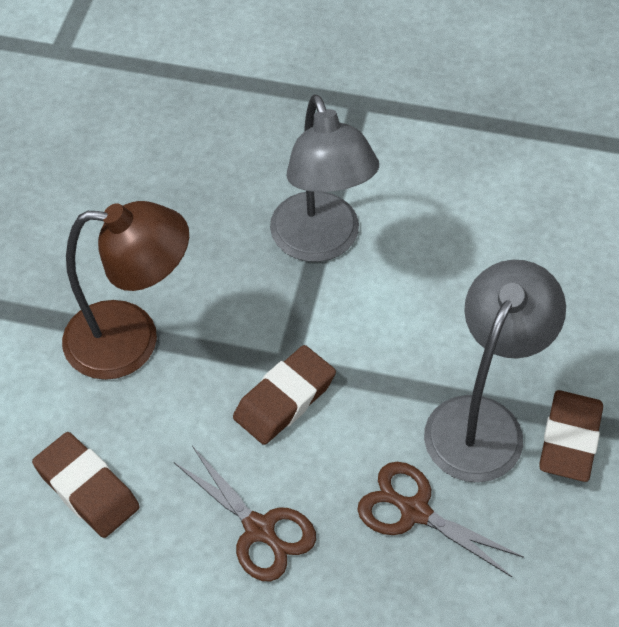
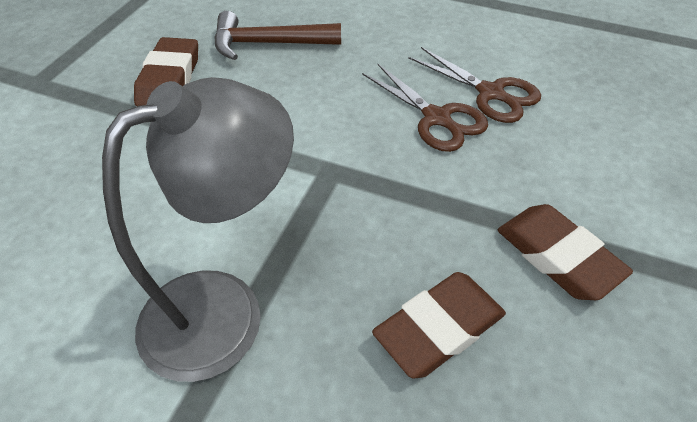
brown hammer: none = 0 -> [214,11,341,60] = 1
brown lamp: [62,201,189,380] = 1 -> none = 0
grey lamp: [270,95,379,262] [424,260,566,482] = 2 -> [102,77,294,382] = 1

